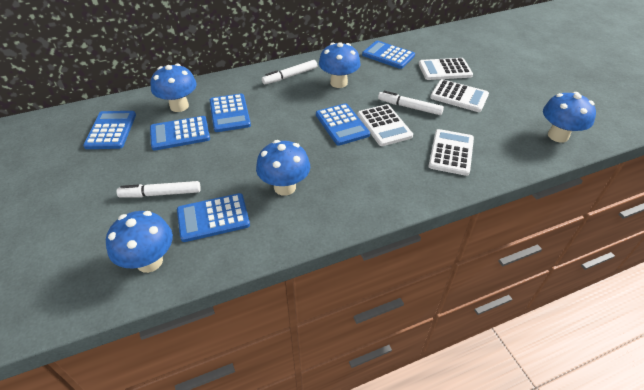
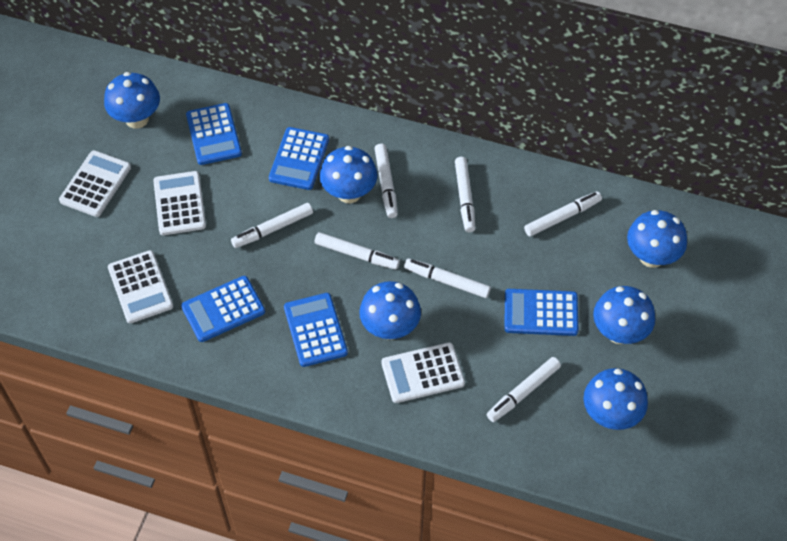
blue calculator: [83,111,136,149] [150,116,210,151] [177,193,250,242] [210,93,251,132] [316,103,370,145] [362,41,415,69] = 6 -> [181,276,265,342] [186,103,242,165] [269,127,329,190] [284,293,348,367] [505,289,578,336] = 5
blue mushroom: [106,211,173,273] [150,64,197,112] [256,140,310,196] [319,42,361,88] [543,92,596,142] = 5 -> [104,72,160,129] [320,146,377,203] [359,281,421,340] [583,368,648,430] [593,286,655,344] [627,210,687,268] = 6
white marker: [117,181,201,197] [262,60,317,85] [378,91,444,115] = 3 -> [231,203,313,248] [315,232,400,270] [374,144,398,218] [404,258,491,298] [455,157,475,232] [486,357,561,422] [524,191,602,237] = 7

